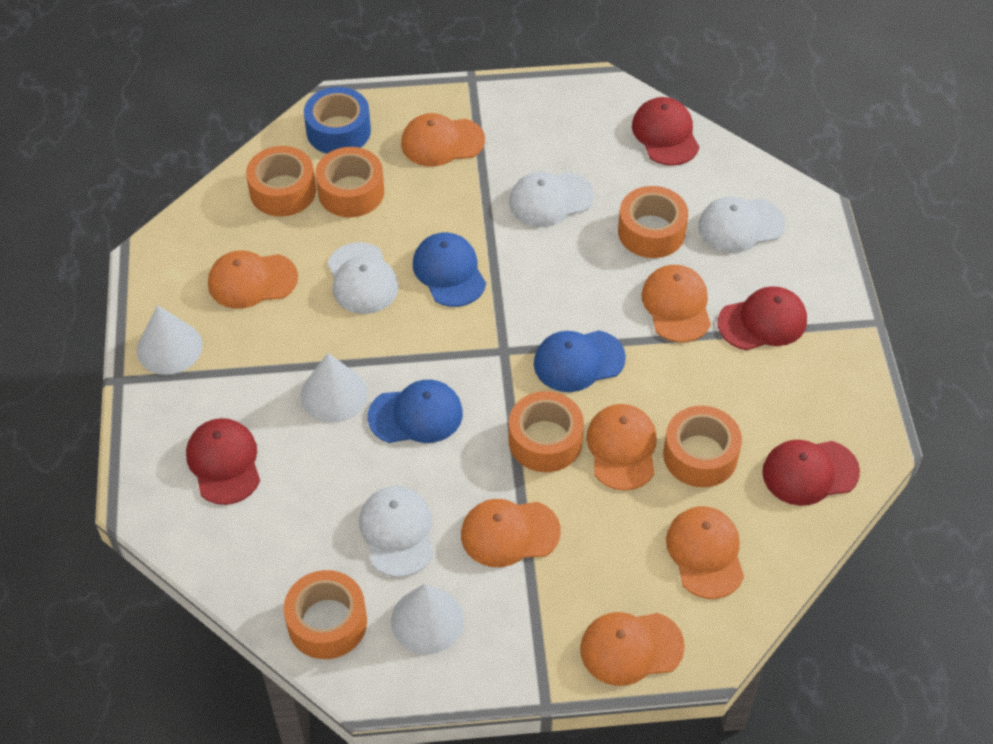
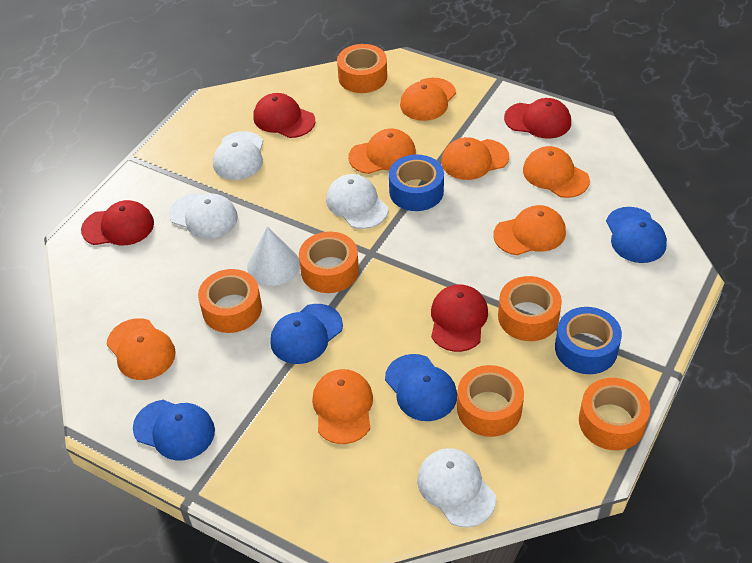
blue cap: [368,380,463,443] [413,232,486,307] [534,330,626,392] = 3 -> [133,400,215,460] [270,304,343,364] [385,354,457,421] [606,207,667,263] = 4
blue tape: [304,87,371,154] = 1 -> [389,155,444,211] [555,307,622,374] = 2
white cone: [137,305,202,375] [300,353,367,423] [391,584,464,654] = 3 -> [247,227,300,286] = 1

